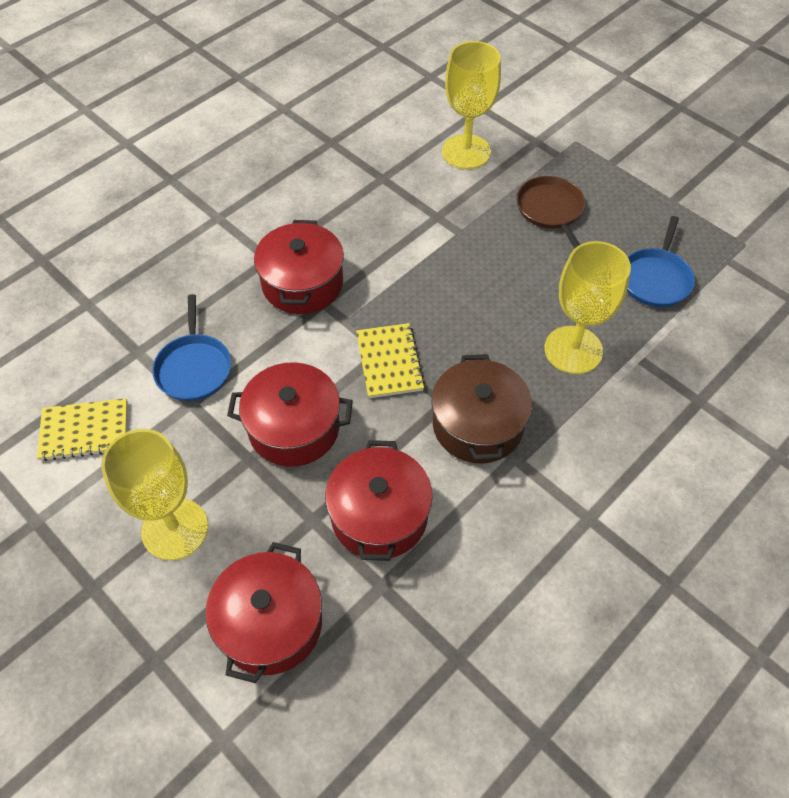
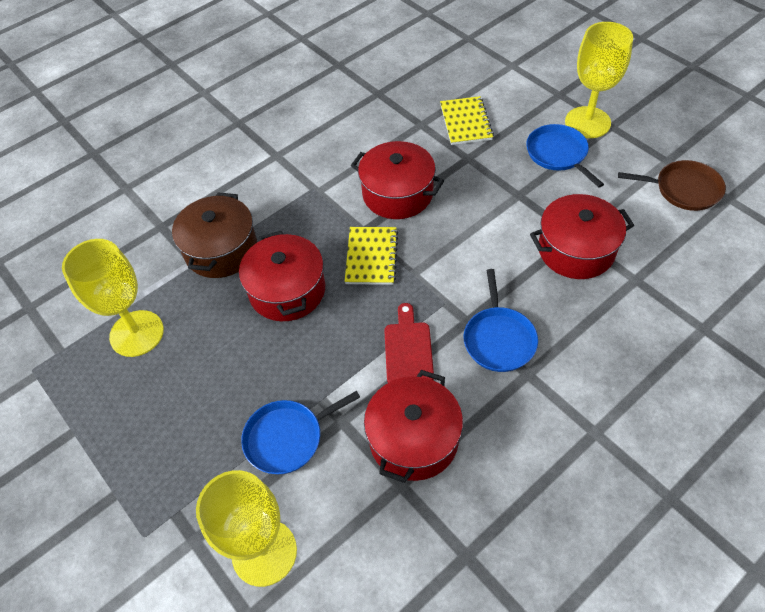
blue pan: [152,294,231,401] [627,216,695,307] = 2 -> [241,391,360,474] [464,269,538,372] [526,124,604,188] = 3
red cutting board: none = 0 -> [384,303,434,383] = 1

